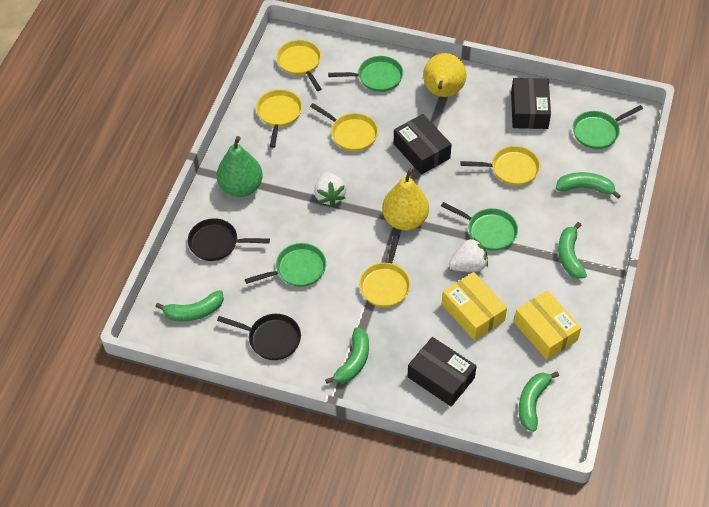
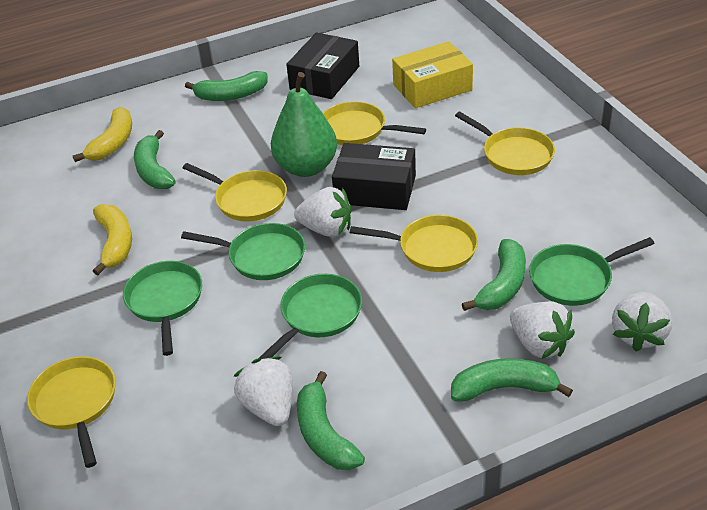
black box: [394,114,452,175] [407,337,477,407] [511,78,551,129] = 3 -> [286,32,359,99] [332,143,416,210] = 2
black pan: [188,218,270,261] [217,314,301,360] = 2 -> none = 0
white strawberry: [314,172,346,207] [449,237,488,272] = 2 -> [234,356,293,426] [294,187,352,237] [510,301,575,359] [612,292,672,352] = 4
yellow banana: none = 0 -> [73,107,132,162] [93,204,132,275] = 2
yellow box: [442,272,507,341] [514,290,581,360] = 2 -> [392,41,473,108] = 1
yellow pear: [382,169,429,230] [423,53,467,97] = 2 -> none = 0

